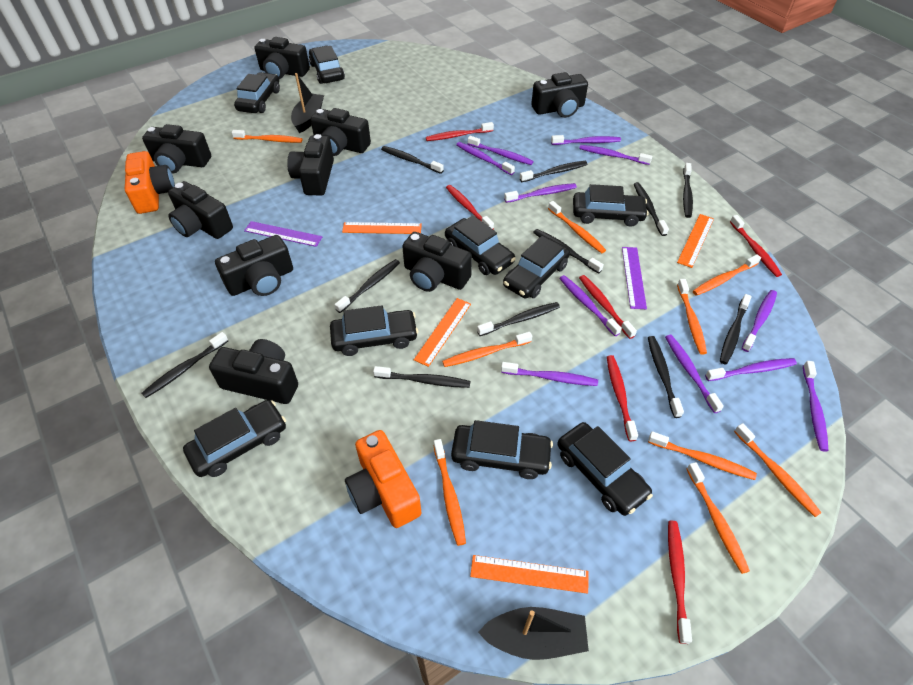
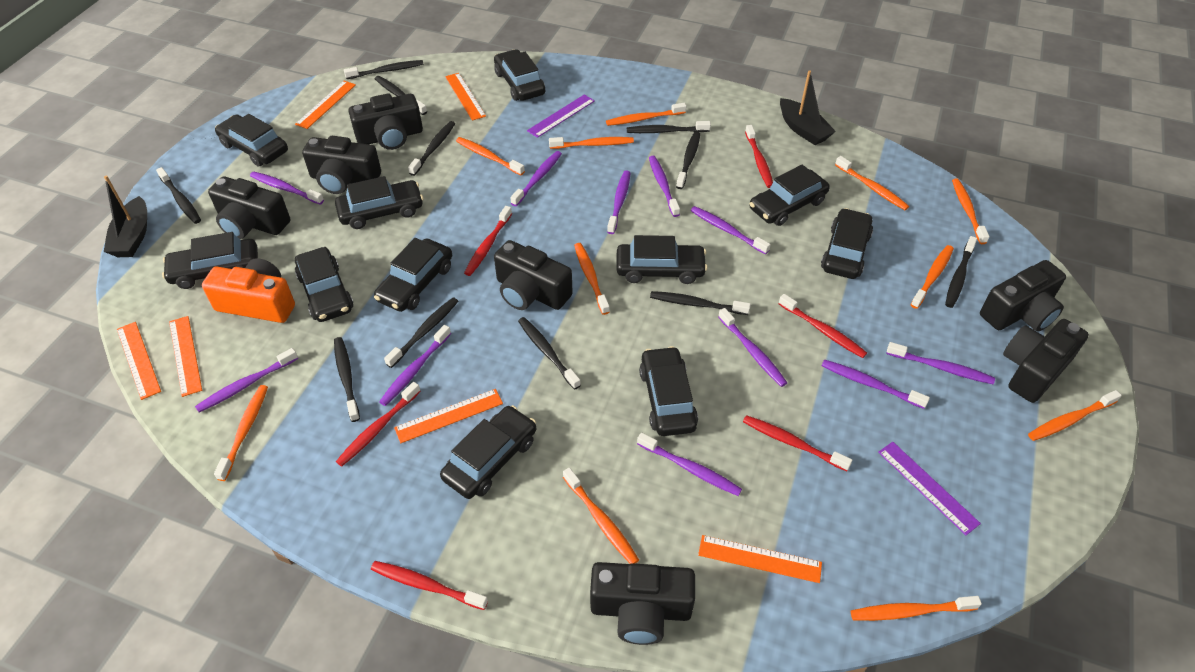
black camera: [142,124,211,173] [168,181,233,239] [209,339,298,404] [215,235,293,296] [255,37,310,79] [287,134,334,196] [311,108,371,156] [402,232,472,292] [531,72,588,118] = 9 -> [208,176,290,239] [302,136,381,194] [348,93,423,150] [494,240,573,310] [590,562,695,645] [980,260,1066,332] [1003,319,1089,403] = 7
black car: [183,400,286,477] [234,72,280,113] [309,46,345,84] [330,305,418,356] [445,215,516,275] [451,420,553,479] [503,236,570,298] [557,422,653,516] [573,184,649,227] = 9 -> [162,232,258,289] [215,114,288,167] [295,247,353,322] [335,176,423,229] [374,238,452,312] [440,405,536,499] [494,49,545,101] [616,235,708,284] [639,346,698,436] [750,164,830,226] [821,208,873,279] = 11
orange camera: [125,151,175,214] [345,430,421,528] = 2 -> [202,258,295,323] = 1
orange ruler: [342,222,422,234] [414,298,471,367] [470,555,589,594] [677,214,714,268] = 4 -> [117,322,161,400] [169,316,202,397] [295,81,356,129] [394,389,503,443] [445,73,486,121] [698,535,822,583] = 6
orange toothbrush: [232,130,302,143] [434,439,466,546] [442,332,532,367] [548,201,606,253] [648,431,757,480] [677,279,707,354] [687,462,750,574] [693,254,761,296] [734,423,821,517] = 9 -> [214,385,268,481] [456,137,525,175] [549,137,634,149] [563,468,639,564] [574,243,610,315] [606,103,686,126] [835,156,909,210] [851,596,982,621] [911,245,954,309] [952,179,990,244] [1028,390,1122,441] = 11

